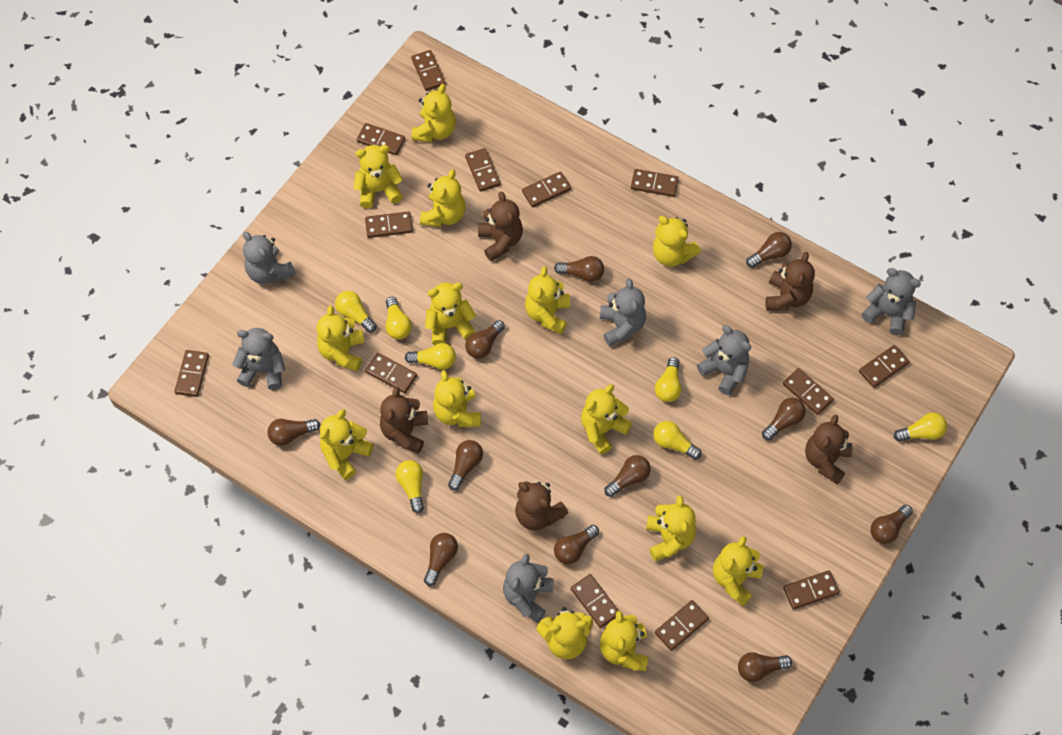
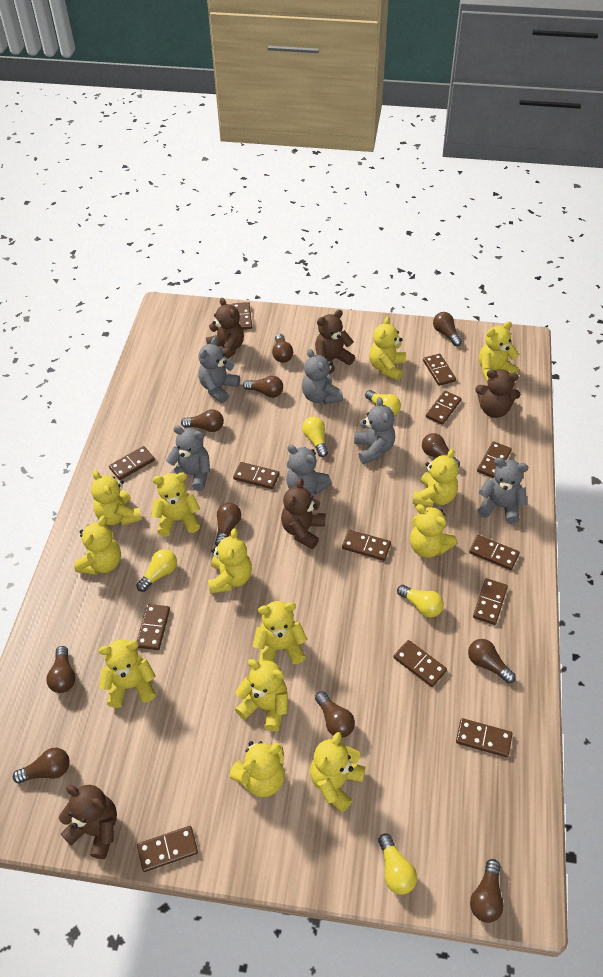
yellow light bulb: [335,291,377,333] [386,297,412,339] [396,460,424,513] [405,343,456,370] [653,421,702,460] [655,357,682,402] [894,413,947,442] = 7 -> [136,549,177,592] [302,417,328,457] [365,390,401,415] [378,833,417,895] [397,585,444,618] = 5
yellow teddy bear: [317,305,364,371] [320,409,374,480] [354,145,403,209] [412,84,456,142] [420,169,465,227] [425,282,476,345] [433,370,481,427] [525,266,570,334] [536,607,593,659] [581,384,632,454] [600,611,649,671] [646,495,696,561] [653,216,701,267] [713,536,763,606] = 14 -> [74,516,121,575] [91,470,142,526] [99,640,156,708] [151,472,200,537] [208,528,252,594] [229,741,285,797] [235,659,288,731] [253,601,307,664] [310,732,365,812] [369,316,406,381] [410,504,457,558] [413,449,459,507] [479,321,519,383] = 13

